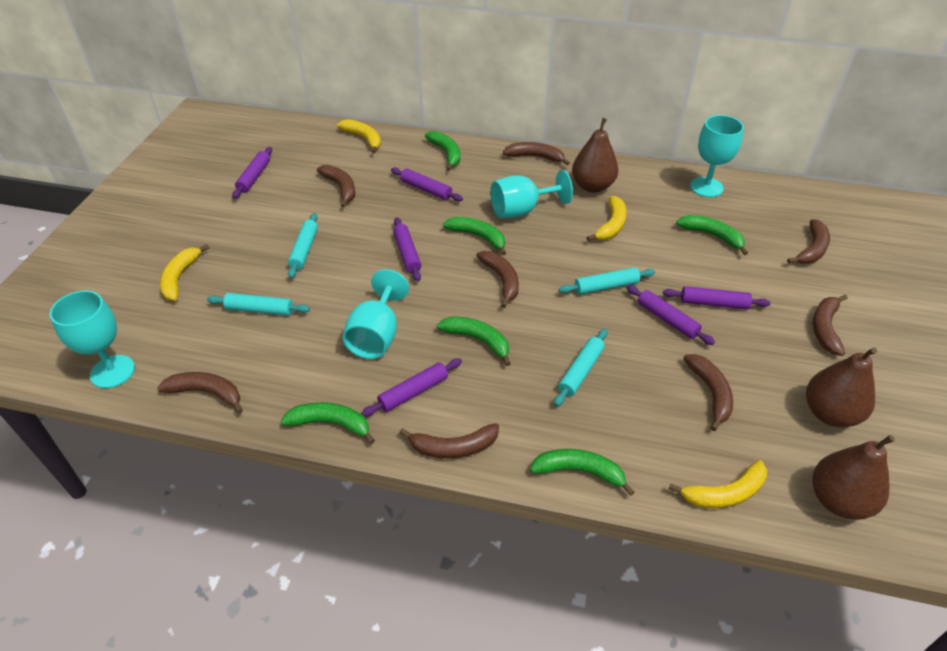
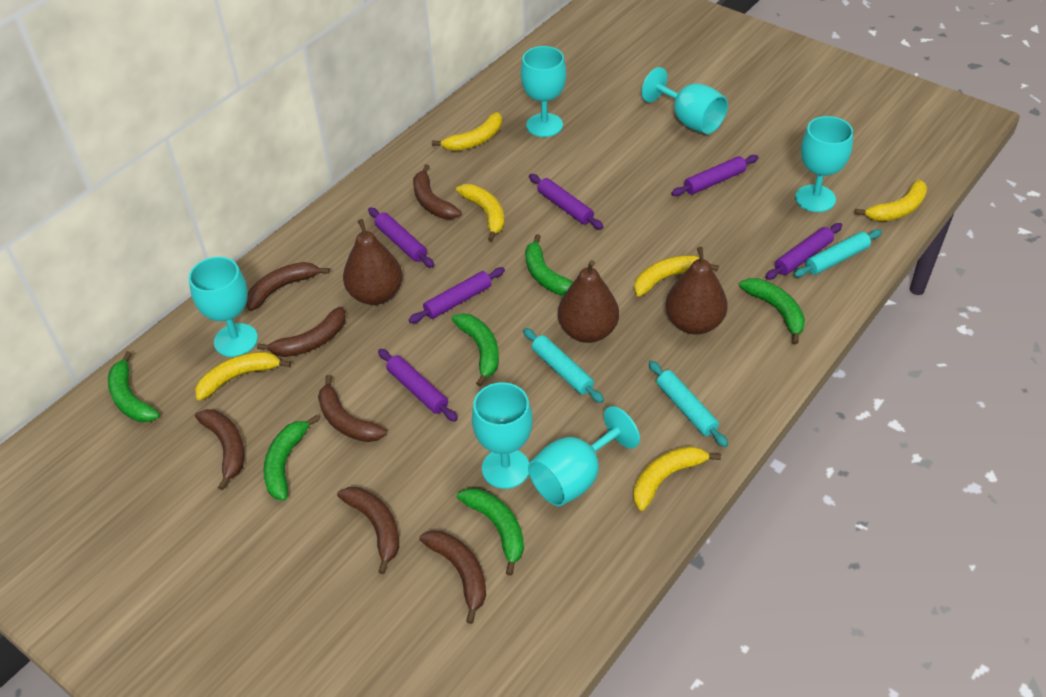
brown banana: [157,372,243,414] [317,165,355,208] [399,423,499,458] [476,251,519,308] [503,142,570,165] [683,354,733,431] [787,219,830,264] [813,295,848,356] = 8 -> [195,409,245,490] [246,262,330,311] [257,307,346,357] [318,375,387,442] [337,487,399,574] [413,164,461,219] [419,531,486,624] = 7
turquoise goblet: [49,291,135,388] [342,269,409,359] [490,170,573,218] [690,115,744,197] = 4 -> [189,257,258,357] [472,382,533,489] [521,46,566,137] [528,406,640,506] [642,67,728,134] [795,116,853,212] = 6
turquoise rolling pin: [207,293,310,316] [288,213,318,278] [554,329,608,406] [559,267,655,294] = 4 -> [523,328,604,403] [649,361,728,447] [794,229,882,277] = 3
yellow banana: [160,244,209,301] [337,119,381,154] [587,196,626,241] [669,460,767,508] = 4 -> [195,351,291,401] [432,112,502,151] [456,184,504,241] [633,446,721,511] [634,255,719,297] [855,179,927,221] = 6

